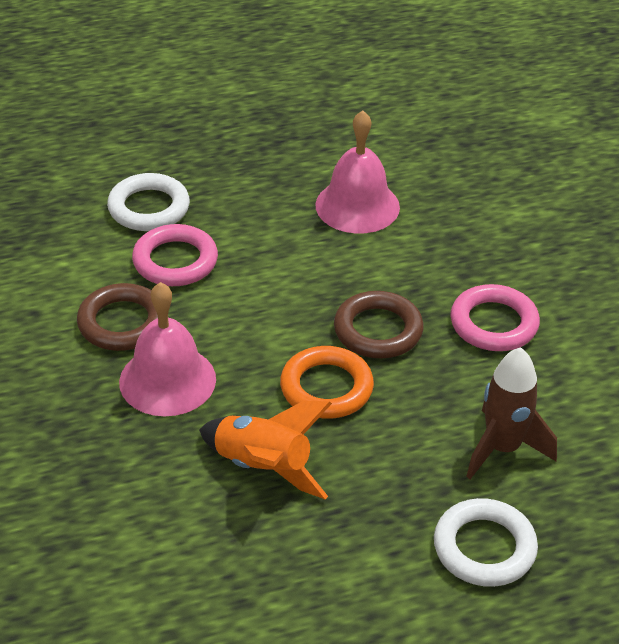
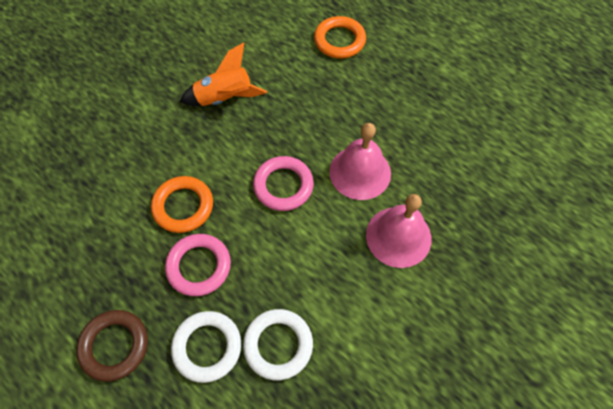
brown ring: [77,283,158,351] [334,291,423,359] = 2 -> [76,310,148,382] = 1
brown rocket: [466,347,557,479] = 1 -> none = 0
orange ring: [280,346,374,419] = 1 -> [151,176,213,233] [314,16,366,59] = 2

